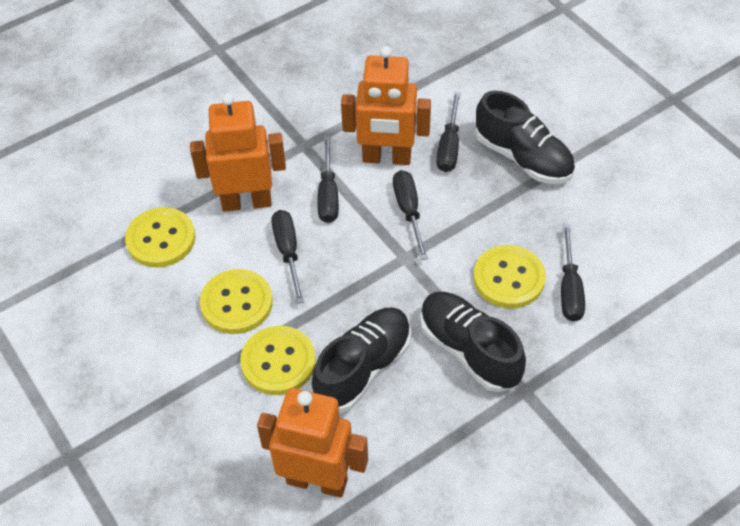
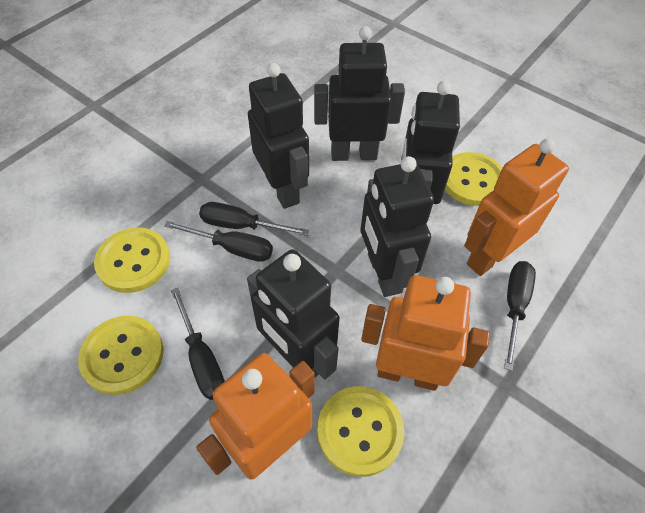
black robot: none = 0 -> [247,249,340,379] [248,63,309,209] [314,26,405,161] [360,156,434,297] [401,81,460,204] = 5
black screwdriver: [271,210,304,304] [317,137,339,223] [393,170,428,260] [437,91,461,172] [561,224,585,322] = 5 -> [164,221,273,262] [171,288,225,400] [199,202,309,236] [504,261,536,371] = 4
black shoe: [312,307,411,412] [420,292,526,392] [475,91,575,184] = 3 -> none = 0

